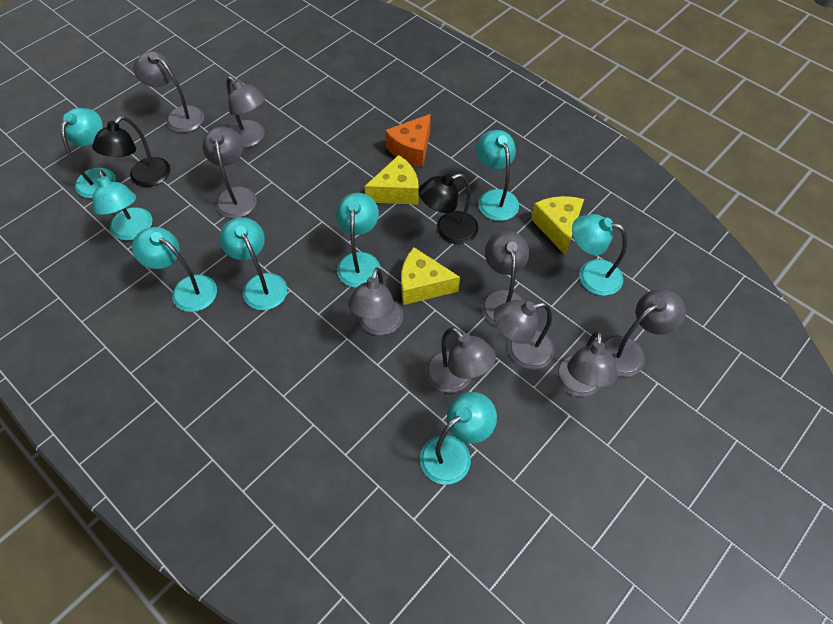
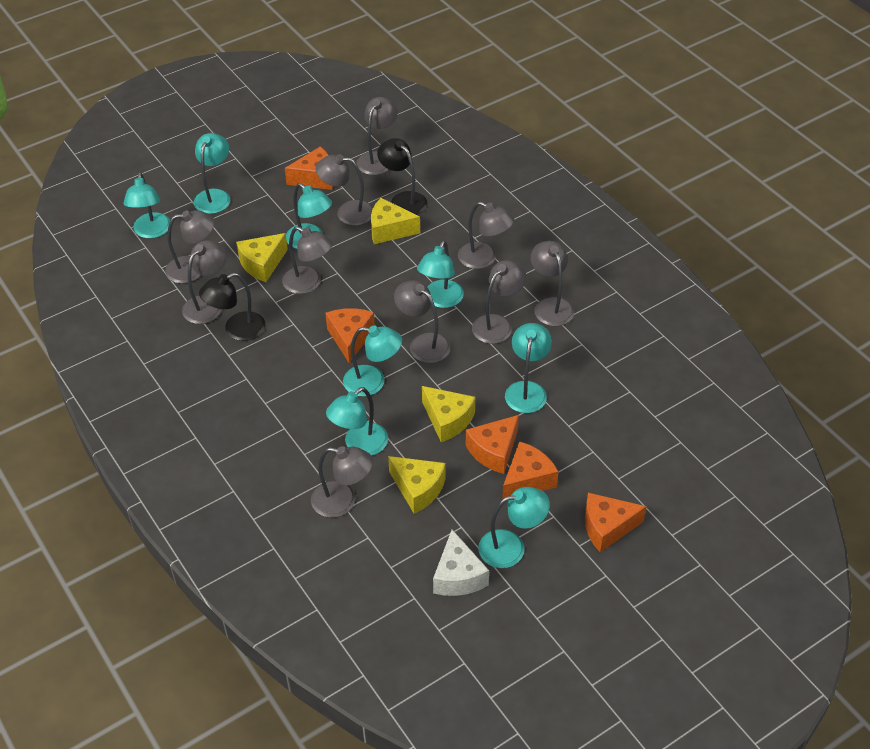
grey lamp: [133,51,204,133] [203,127,257,218] [227,76,265,148] [348,268,404,335] [425,327,496,393] [482,231,529,326] [494,300,555,369] [555,331,618,397] [602,289,686,377] = 9 -> [165,210,214,284] [182,240,227,324] [282,226,333,294] [311,446,373,518] [316,154,373,226] [357,97,398,175] [394,280,451,363] [458,202,514,269] [472,260,526,344] [531,241,574,326] = 10
orange cheese: [385,114,431,167] = 1 -> [285,147,333,190] [326,308,375,364] [466,415,519,474] [502,441,558,499] [585,493,647,552] = 5
white cheese: none = 0 -> [433,530,489,596] = 1
yellow cheese: [364,155,419,205] [401,247,460,305] [531,196,584,255] = 3 -> [236,233,288,282] [371,198,420,244] [388,456,446,514] [422,386,475,442] = 4

